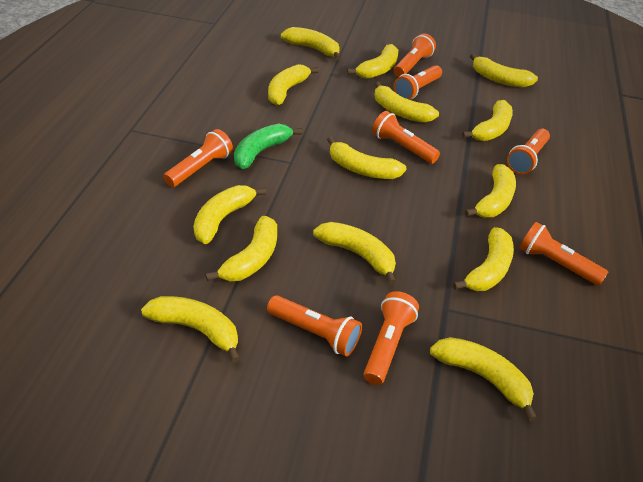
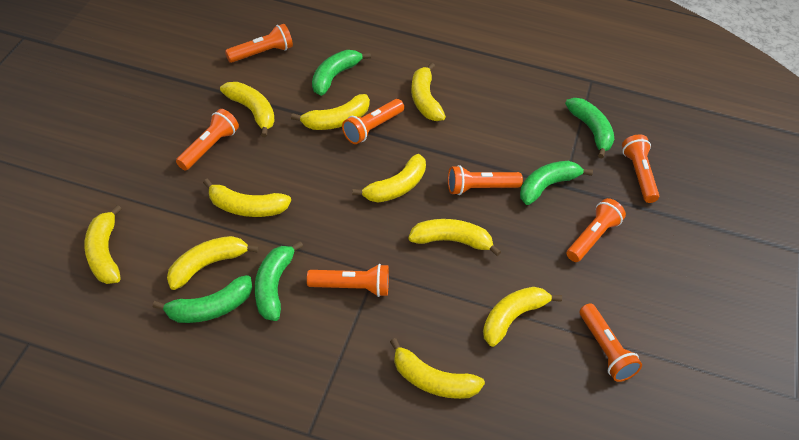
green banana: [234,123,302,169] = 1 -> [153,275,252,323] [255,241,303,321] [312,50,371,96] [520,161,593,205] [565,98,614,158] = 5
yellow banana: [141,296,240,363] [193,185,266,244] [205,216,277,281] [268,64,319,105] [281,27,341,60] [313,222,396,285] [327,137,407,179] [347,44,399,79] [374,81,439,123] [430,337,537,421] [453,227,514,291] [462,100,513,141] [465,164,516,217] [470,53,538,87] = 14 -> [84,205,121,284] [167,236,259,290] [203,179,291,217] [220,82,274,137] [291,94,370,130] [352,154,426,203] [390,338,485,399] [408,219,501,256] [411,63,446,121] [483,287,562,347] = 10

